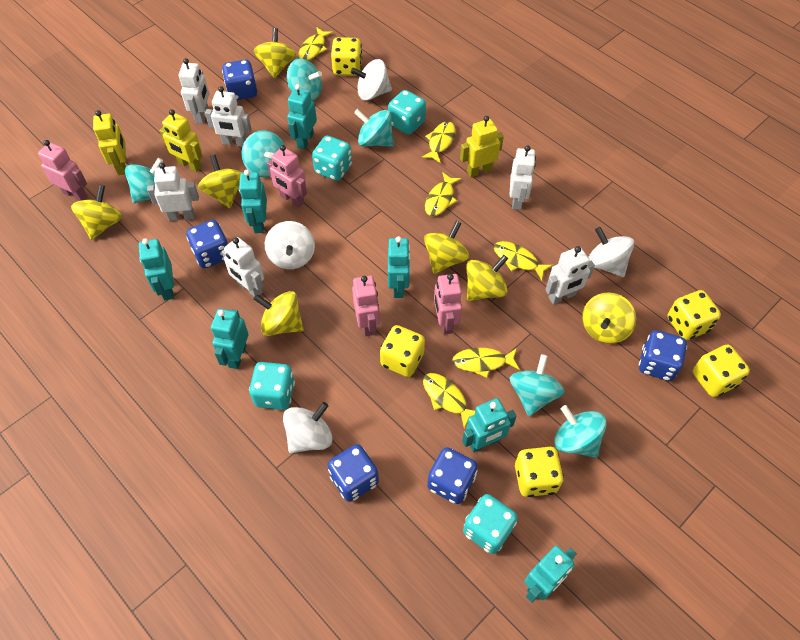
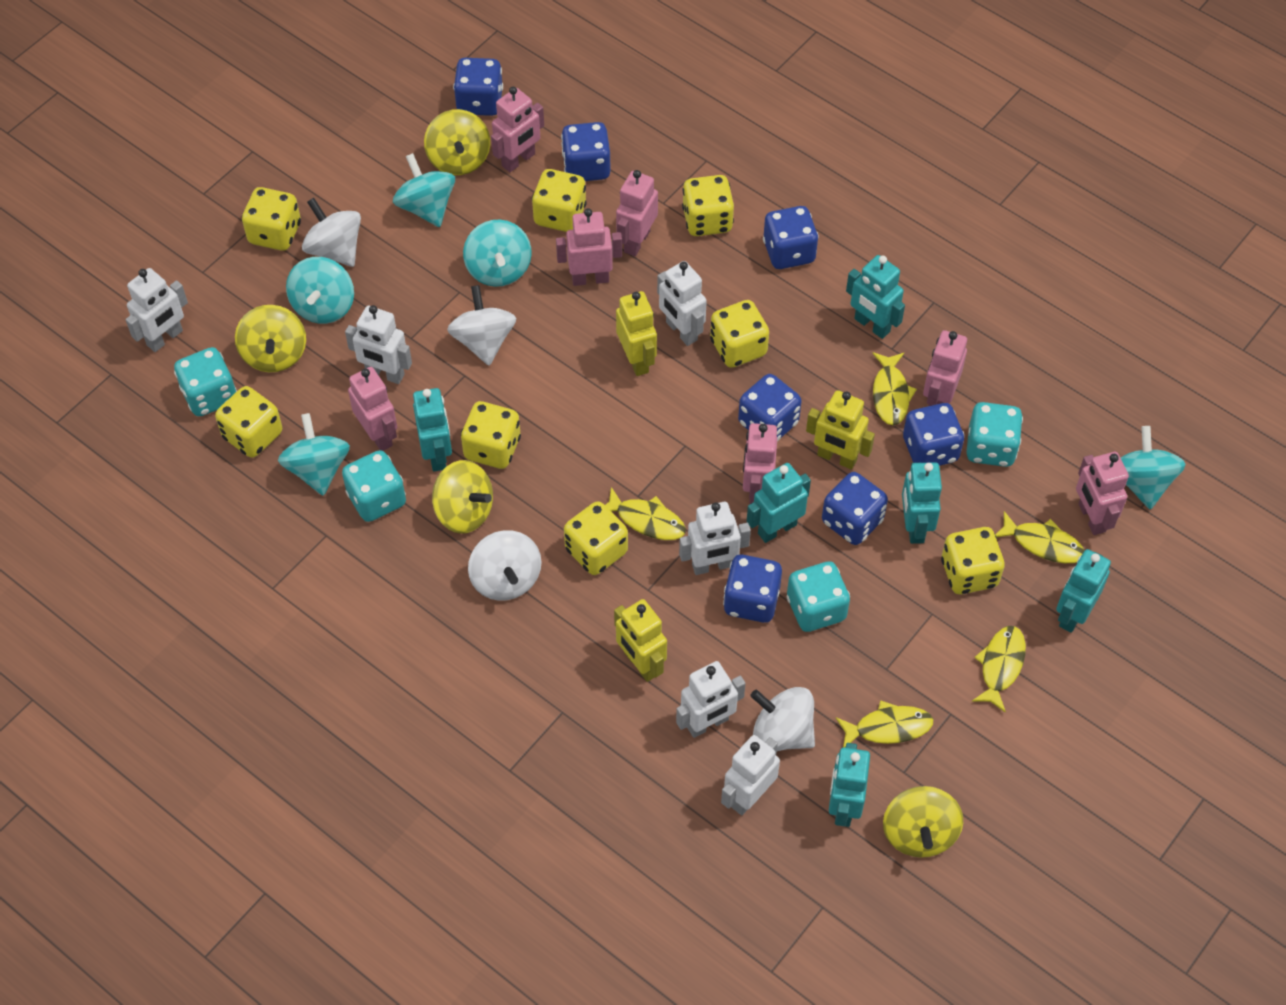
blue dice: [186,220,228,268] [222,60,257,100] [328,444,379,502] [427,447,478,504] [639,330,687,381] = 5 -> [453,58,503,116] [561,122,611,181] [723,554,782,623] [738,374,801,441] [763,206,819,269] [822,472,888,545] [903,403,964,466] = 7
pink robot: [38,140,87,201] [267,145,307,208] [352,275,380,336] [434,274,462,334] = 4 -> [348,367,397,451] [491,87,544,172] [556,208,622,286] [616,170,658,256] [743,423,777,504] [923,330,967,406] [1076,452,1129,535] = 7
turquoise robot: [139,238,174,300] [211,309,249,369] [239,170,267,233] [287,84,317,150] [388,236,410,298] [462,398,516,452] [524,546,577,603] = 7 -> [413,388,452,472] [747,463,811,543] [829,743,870,827] [846,255,905,339] [902,462,942,544] [1056,549,1111,633] = 6
turquoise spinning top: [125,158,163,203] [241,130,285,177] [287,58,322,101] [354,109,394,147] [510,354,564,416] [554,405,607,458] = 6 -> [278,413,350,496] [286,257,354,324] [393,153,455,227] [463,219,532,287] [1121,426,1185,510] = 5
yellow dice: [331,37,362,76] [380,325,425,377] [515,447,564,497] [667,290,721,340] [693,344,750,397] = 5 -> [215,386,282,458] [242,187,301,251] [461,401,521,469] [532,169,587,232] [564,501,628,575] [682,175,734,236] [710,300,769,368] [941,527,1005,595] = 8
yellow fish: [299,28,333,60] [421,121,455,163] [423,373,475,428] [425,172,462,216] [452,348,520,378] [493,241,553,280] = 6 -> [605,487,686,540] [836,700,933,747] [872,352,917,425] [972,626,1026,713] [995,511,1085,563] = 5
yellow spinning top: [71,185,122,240] [198,155,242,208] [253,291,304,336] [254,28,296,78] [424,221,469,274] [467,255,508,301] [582,292,636,344] = 7 -> [235,305,306,372] [424,109,490,175] [432,460,493,534] [883,786,963,858] = 4

